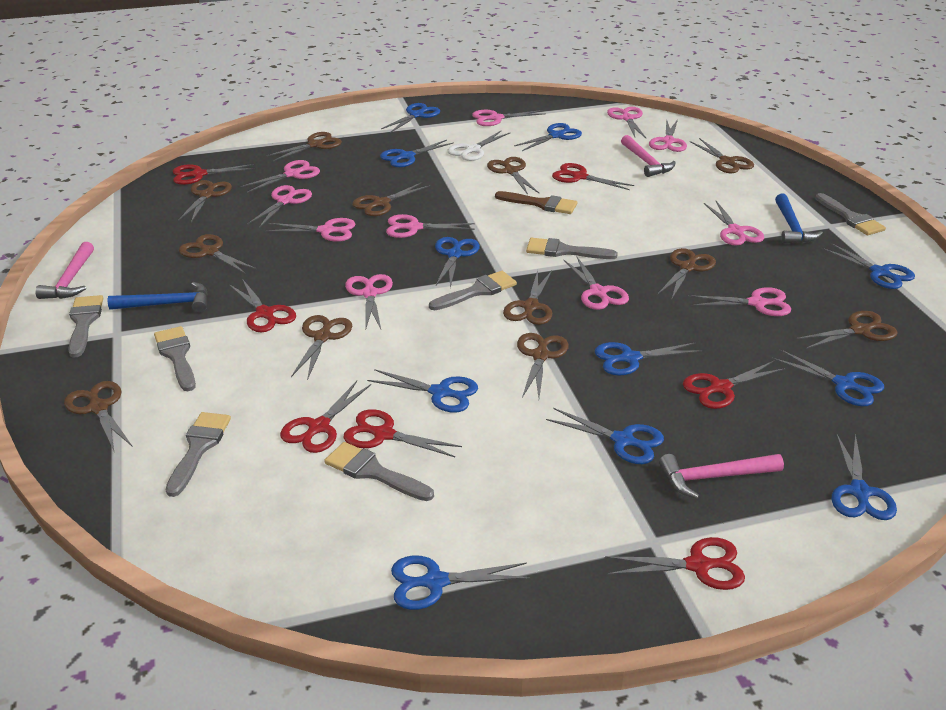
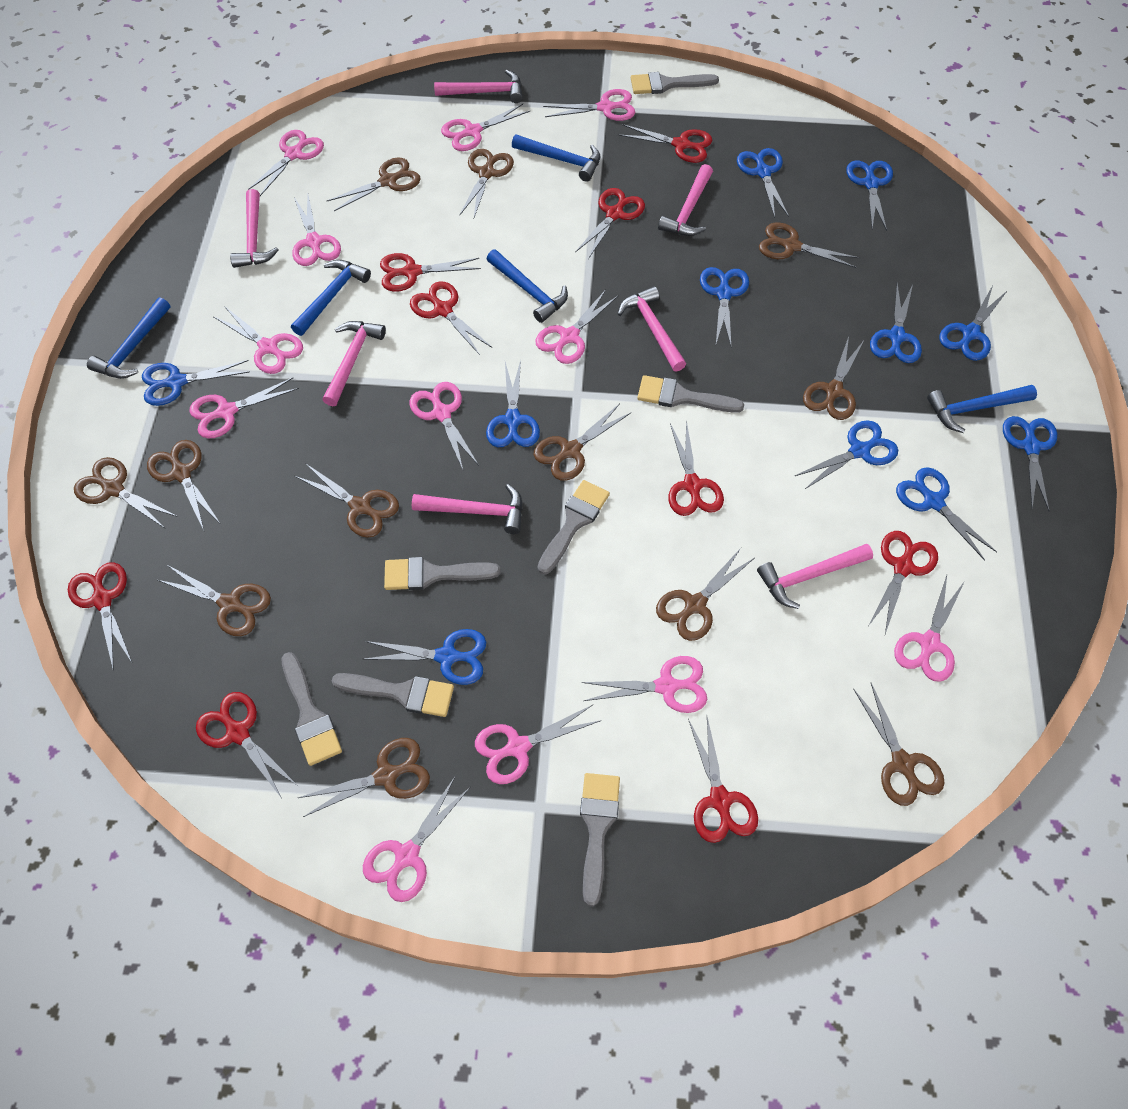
blue hammer: [108,282,208,313] [775,194,823,244] = 2 -> [87,297,170,379] [291,260,371,336] [487,250,568,323] [512,134,600,182] [927,385,1037,433] = 5
brown brush: [495,191,578,214] = 1 -> none = 0
pink hammer: [35,242,94,299] [621,135,676,177] [659,454,784,499] = 3 -> [230,189,279,268] [322,321,386,406] [412,484,523,534] [434,70,523,103] [618,286,686,372] [658,164,713,236] [757,544,873,609] = 7
pink scissors: [240,160,320,193] [247,185,312,228] [265,218,355,242] [345,274,393,329] [386,214,475,238] [472,110,546,126] [564,256,629,310] [607,107,646,138] [649,119,687,152] [689,287,791,316] [704,201,764,246] = 11 -> [189,378,299,439] [214,306,303,374] [248,130,324,196] [292,195,341,266] [363,777,470,902] [409,382,478,470] [441,104,530,151] [475,705,601,784] [535,290,619,364] [543,89,635,121] [582,656,707,713] [894,575,965,682] = 12
red scissors: [173,164,255,185] [229,279,296,332] [280,381,371,453] [343,409,462,457] [552,163,634,190] [605,537,745,590] [683,361,786,409] = 7 -> [68,562,132,671] [196,692,298,800] [380,253,481,292] [410,281,492,355] [575,188,645,259] [618,124,712,163] [668,420,724,516] [688,717,758,843] [869,531,938,634] = 9
white scissors: [447,130,511,161] = 1 -> none = 0

